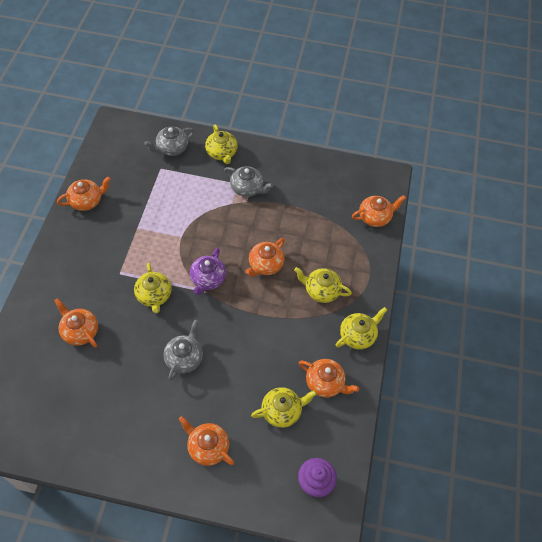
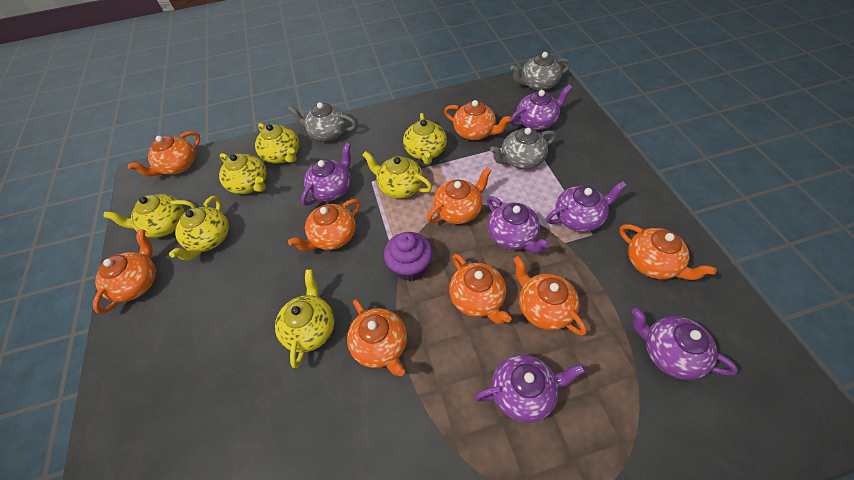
orange teapot: [54,298,98,348] [57,176,111,211] [179,416,234,466] [245,238,285,277] [299,359,359,397] [352,195,406,227] = 6 -> [93,229,156,314] [128,131,200,177] [288,199,360,251] [347,299,407,376] [427,167,492,224] [444,100,512,140] [449,254,511,324] [513,256,587,336] [619,224,716,280] = 9
purple teapot: [190,248,226,295] = 1 -> [301,143,351,206] [475,354,586,423] [487,196,550,253] [510,85,572,130] [546,181,627,232] [632,308,738,380] = 6
yellow teapot: [134,263,171,313] [205,125,238,164] [251,387,317,428] [294,267,352,303] [336,307,387,350] = 5 -> [103,194,196,238] [169,196,229,261] [219,153,267,194] [255,123,299,164] [275,269,335,368] [363,151,432,199] [403,113,447,165] = 7

